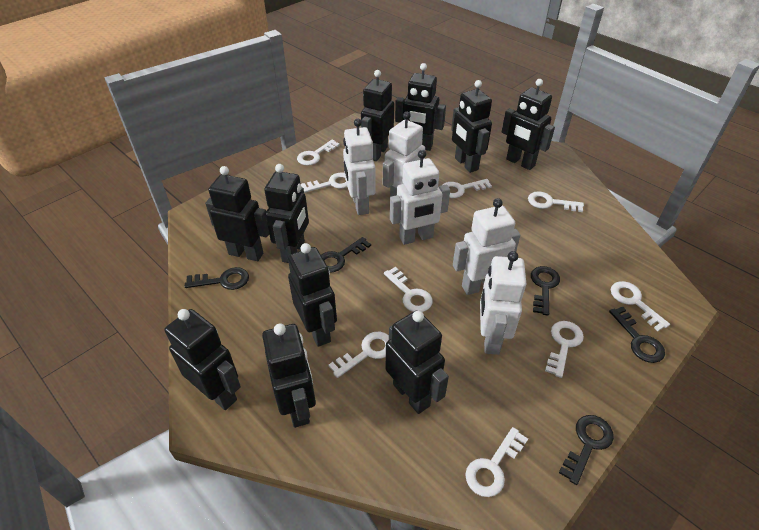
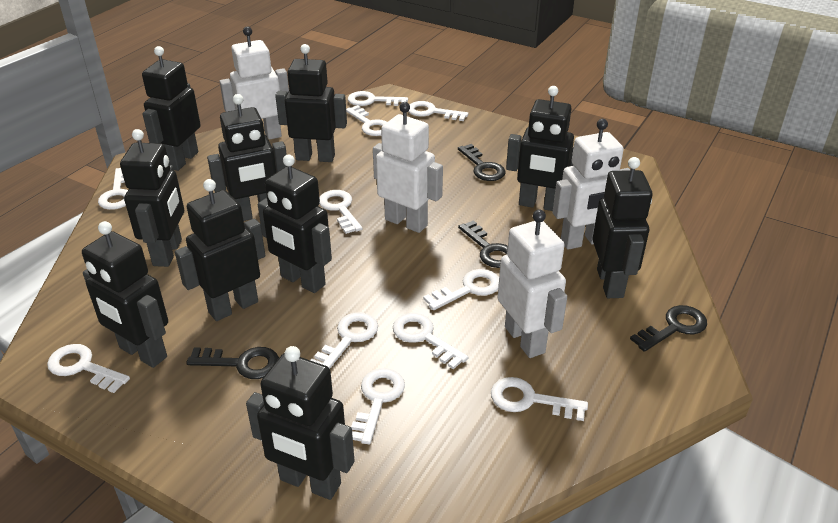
black key: [185,267,249,290] [321,237,371,273] [531,266,560,316] [559,415,614,485] [609,307,665,363] = 5 -> [186,347,279,379] [458,144,506,181] [458,220,507,268] [630,305,707,352] = 4
white key: [297,140,340,165] [301,172,347,193] [329,332,389,378] [384,267,433,312] [442,179,492,198] [465,427,528,497] [528,191,584,212] [545,321,584,378] [611,281,670,331] = 9 -> [47,344,130,393] [98,168,128,210] [310,312,378,369] [319,190,363,234] [346,105,387,136] [348,91,408,106] [351,368,405,444] [393,313,468,369] [408,101,468,121] [423,269,499,310] [491,377,588,421] = 11
white robot: [343,119,376,215] [383,111,425,197] [390,150,450,245] [453,198,520,295] [480,251,526,355] = 5 -> [220,26,289,140] [373,102,443,233] [498,209,567,358] [553,119,630,250] = 4

